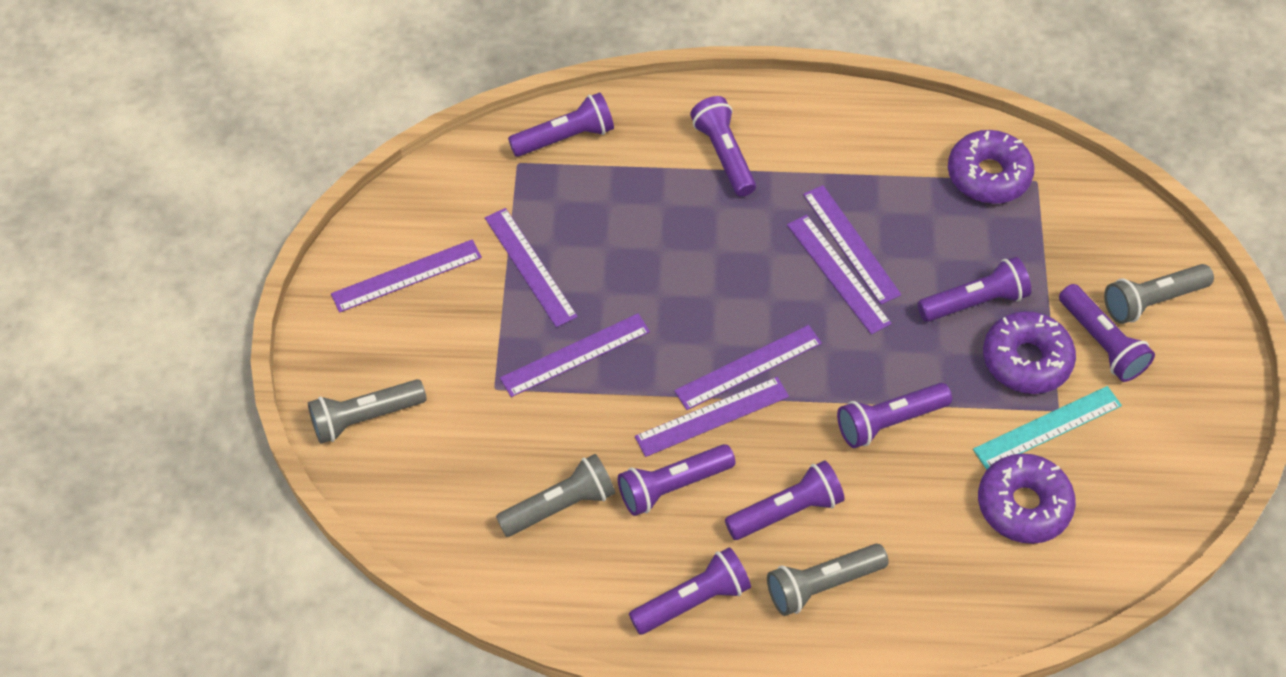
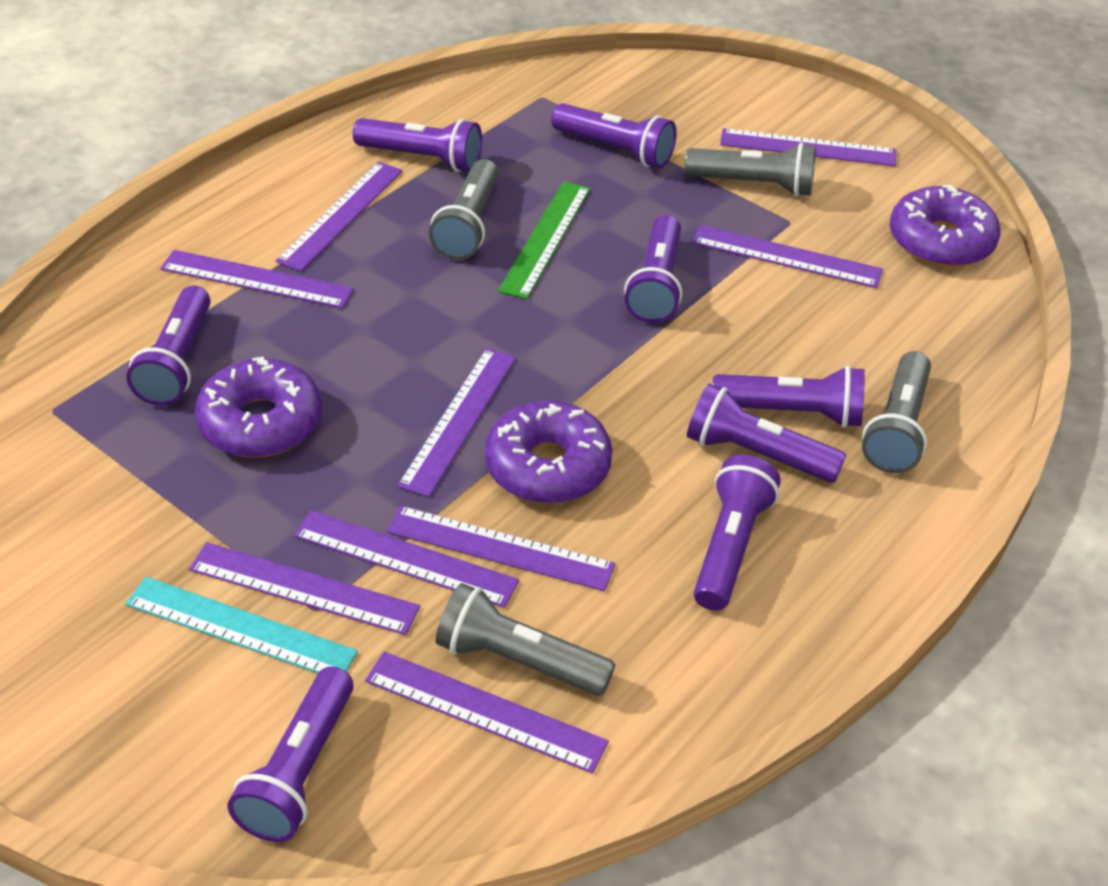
green ruler: none = 0 -> [498,181,590,299] = 1
purple ruler: [331,239,482,313] [485,208,578,327] [500,313,650,397] [635,377,789,457] [674,325,822,410] [787,215,892,335] [803,185,901,305] = 7 -> [160,250,354,308] [189,542,420,635] [276,162,402,271] [294,510,519,608] [365,651,609,773] [386,506,615,591] [397,348,516,497] [692,225,883,288] [720,128,896,166] = 9

